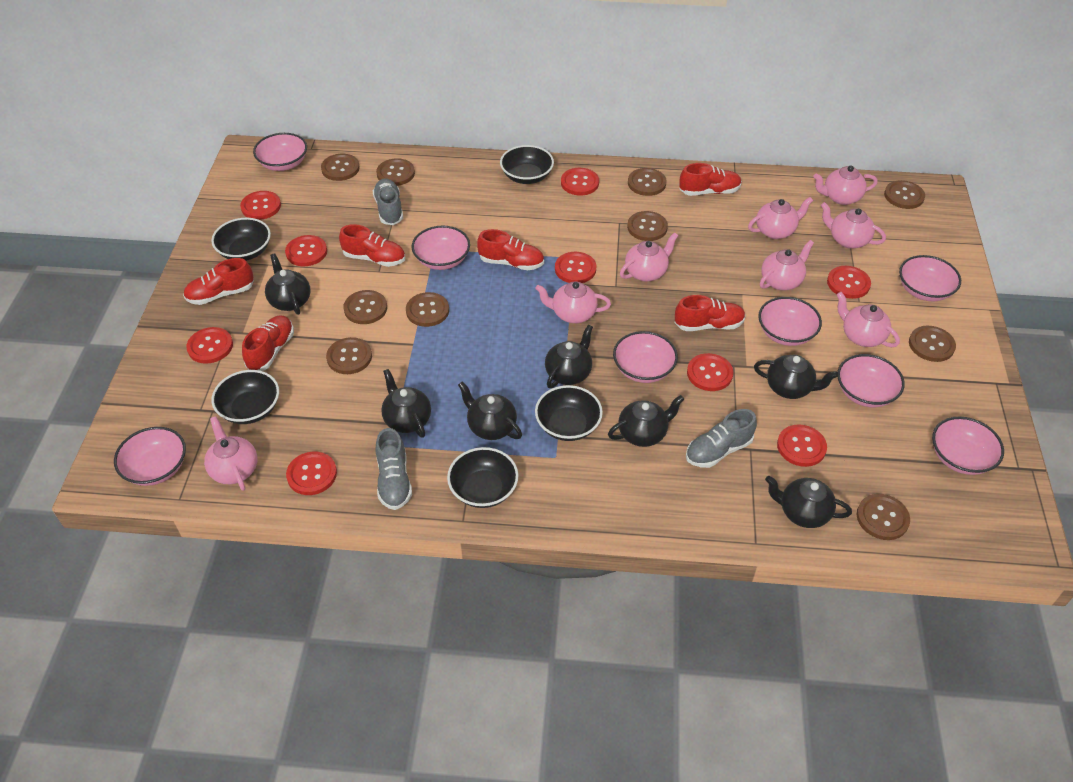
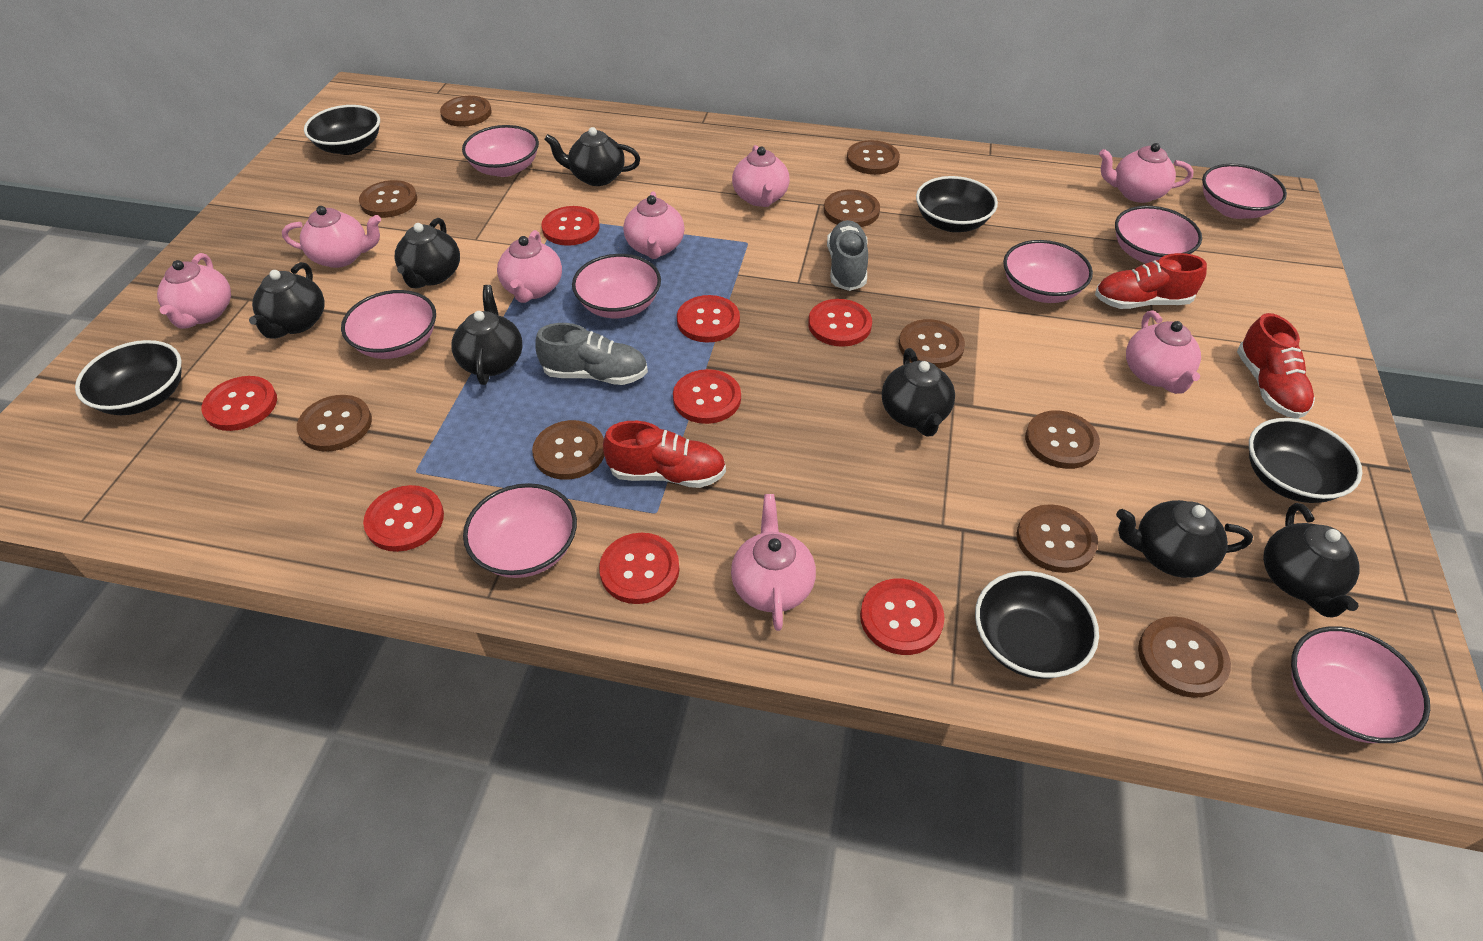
grey shoe: [373,179,403,225] [376,428,412,510] [686,409,757,468] = 3 -> [535,323,648,385] [827,220,868,291] = 2
red button: [186,327,233,364] [240,191,281,220] [285,235,327,266] [286,452,337,495] [555,252,596,283] [561,168,599,195] [687,353,733,391] [777,424,827,467] [827,266,871,299] = 9 -> [201,376,277,431] [363,485,444,552] [542,206,600,246] [599,533,680,604] [673,369,741,424] [677,295,740,343] [808,299,872,347] [860,579,945,655] = 8
red shoe: [183,258,254,305] [242,316,294,371] [339,224,405,267] [477,229,544,270] [675,295,746,331] [679,163,742,196] = 6 -> [603,421,726,488] [1095,253,1207,309] [1237,313,1315,419] = 3

